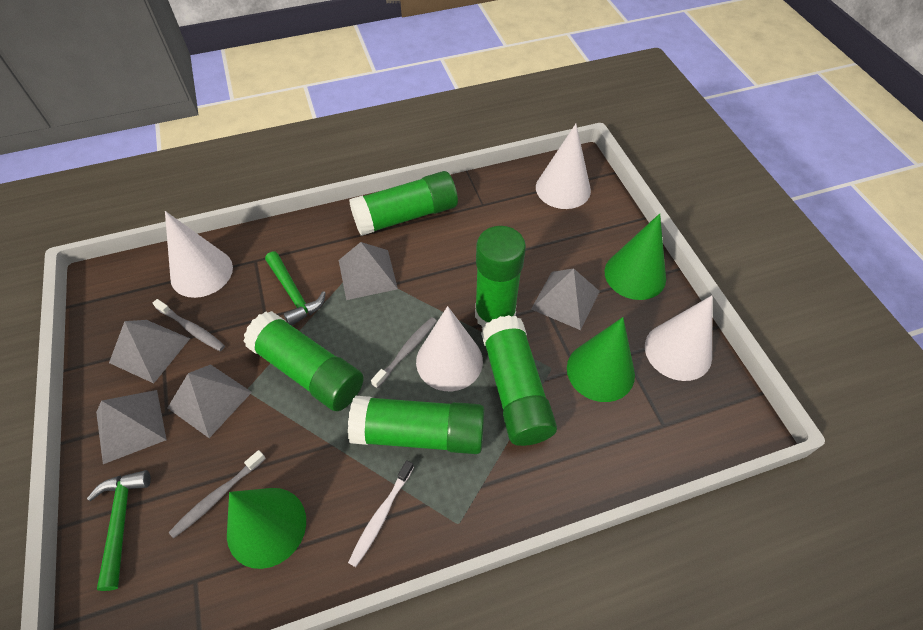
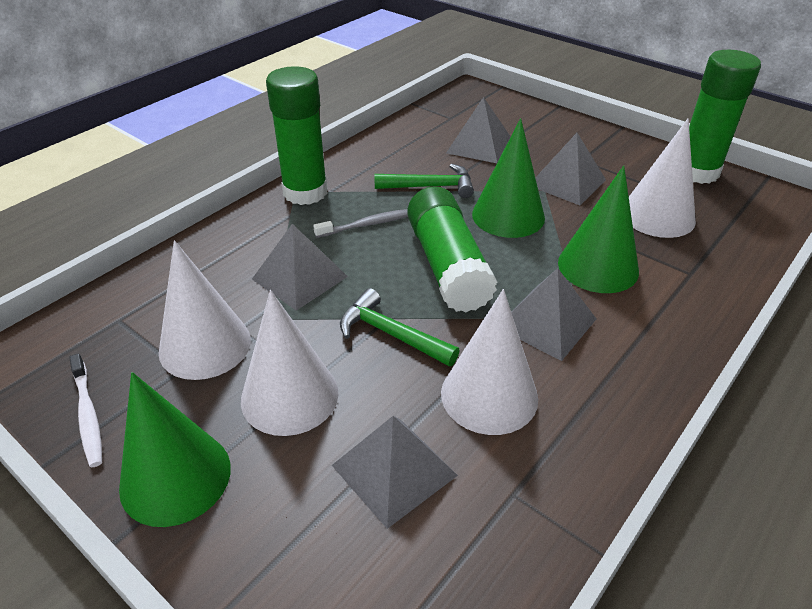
green glue stick: [243,311,364,411] [348,396,485,454] [349,171,458,236] [475,226,526,328] [481,315,557,446] = 5 -> [266,66,328,205] [407,186,497,313] [689,50,761,184] = 3
grey toothbrush: [153,299,225,351] [169,450,266,538] [371,317,437,388] = 3 -> [313,209,408,238] = 1

